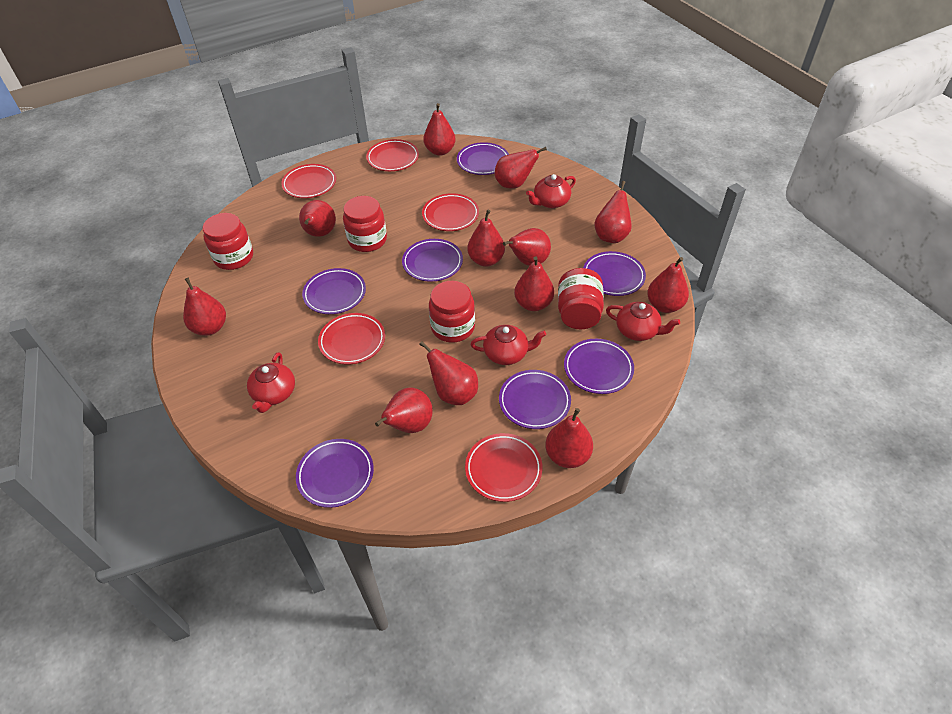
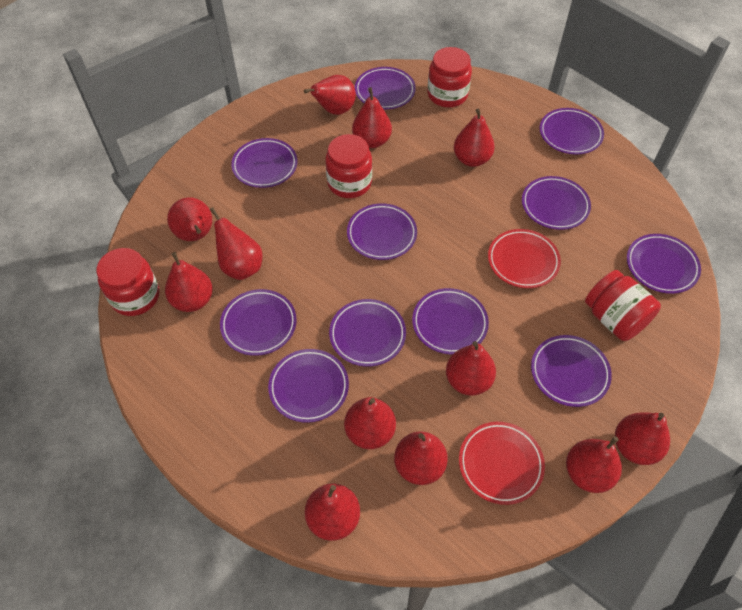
purple plate: [296,439,374,508] [302,268,366,314] [402,239,463,282] [457,142,509,175] [499,370,571,429] [564,339,634,394] [583,251,646,296] = 7 -> [220,289,297,356] [231,138,297,188] [268,349,349,423] [329,299,406,367] [347,203,417,260] [355,67,416,109] [412,288,489,355] [522,176,591,230] [531,335,612,407] [540,108,604,155] [627,234,701,294] = 11
red plate: [281,164,336,198] [318,313,385,365] [366,139,419,171] [422,193,479,231] [465,433,543,502] = 5 -> [459,422,545,505] [488,229,561,288] = 2
red teapot: [247,352,295,413] [471,325,546,365] [526,174,576,208] [606,302,680,341] = 4 -> none = 0

